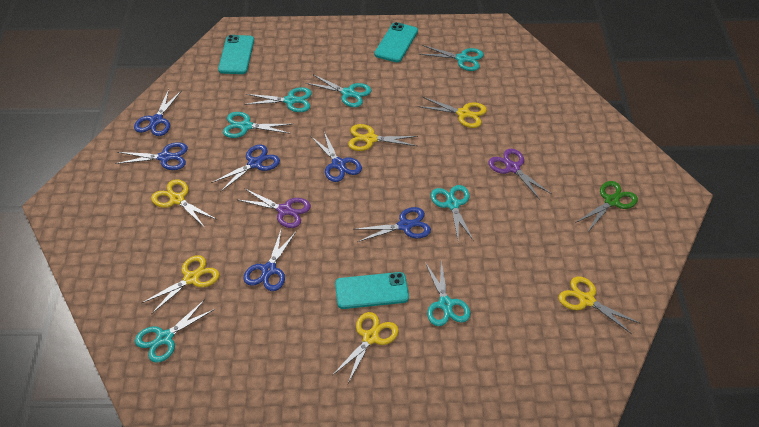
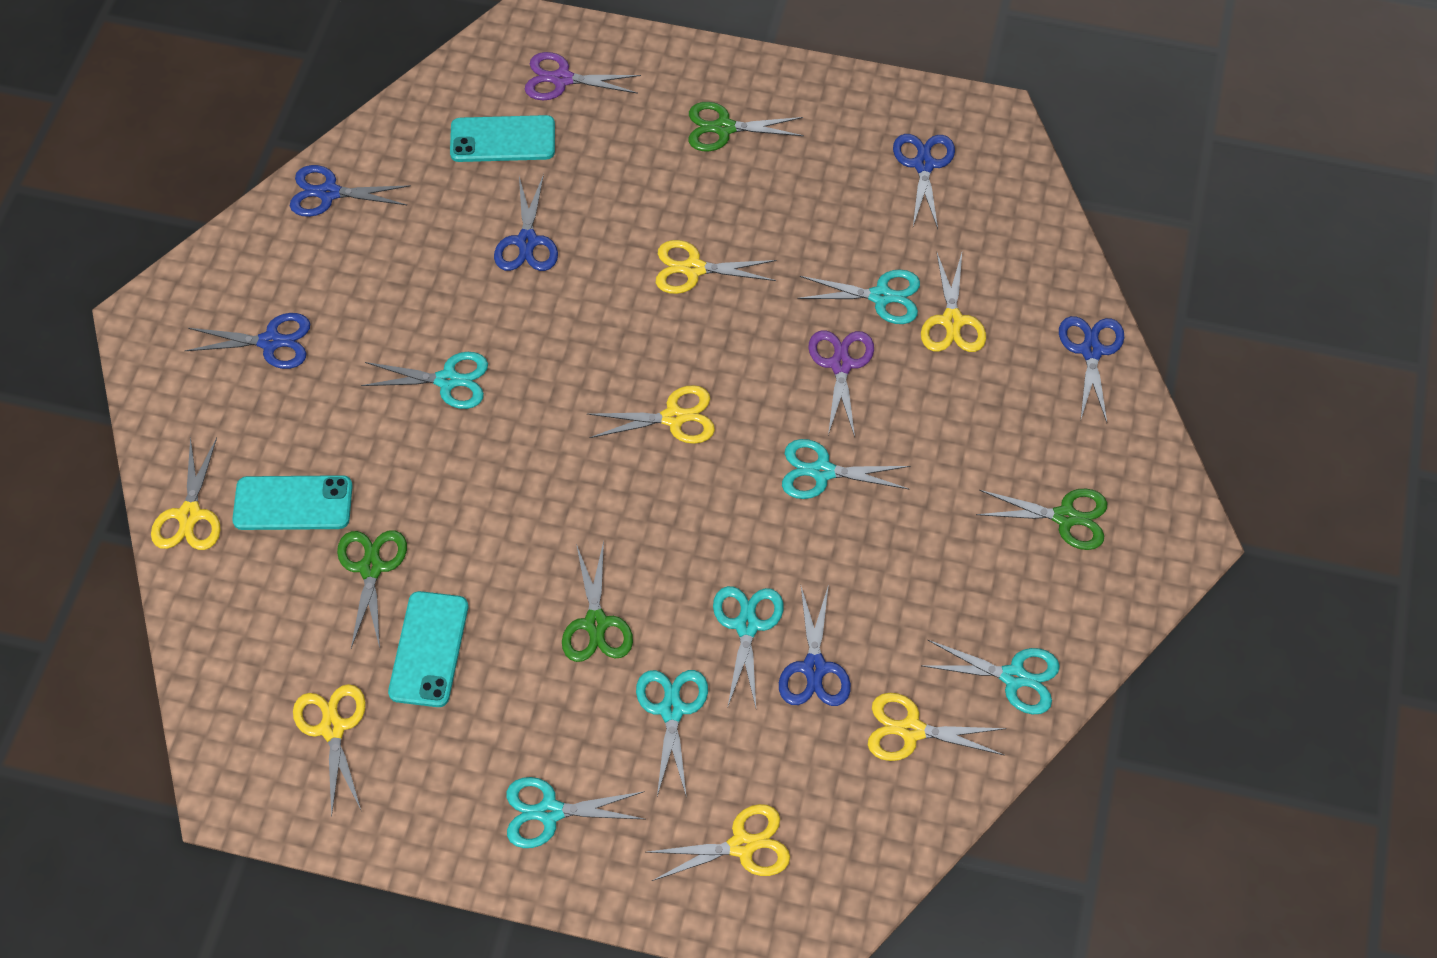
green scissors: [575,181,638,232] = 1 -> [337,530,407,648] [562,541,633,662] [689,102,804,151] [976,489,1108,550] = 4
yellow scissors: [142,255,220,314] [151,179,217,228] [332,312,399,383] [348,124,418,151] [418,97,487,128] [559,277,639,334] = 6 -> [151,437,221,550] [293,684,366,817] [587,385,715,444] [647,804,790,881] [656,240,777,294] [868,693,1007,761] [921,253,986,352] = 7

